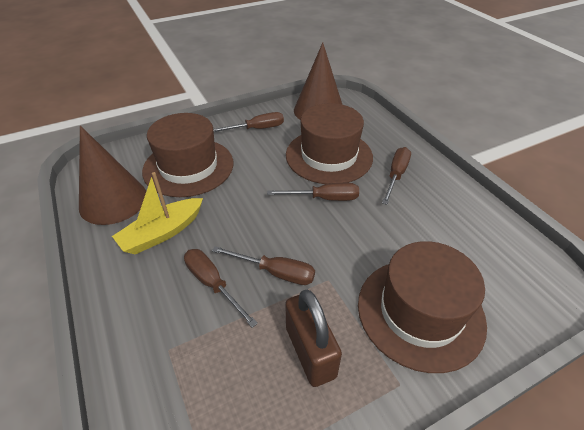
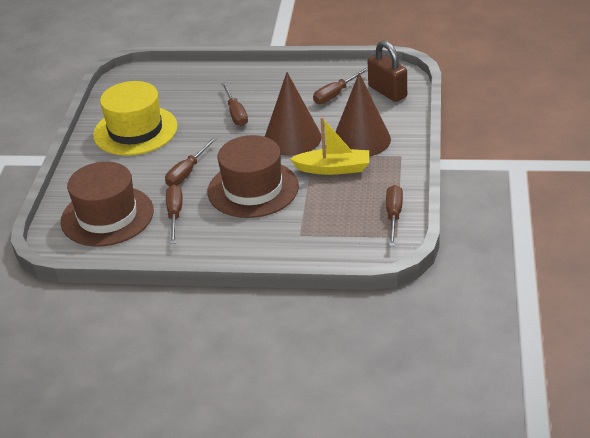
brown hat: [142,113,233,197] [286,103,373,184] [358,241,487,373] = 3 -> [61,162,154,246] [207,135,299,218] = 2
yellow hat: none = 0 -> [93,81,178,156] = 1

